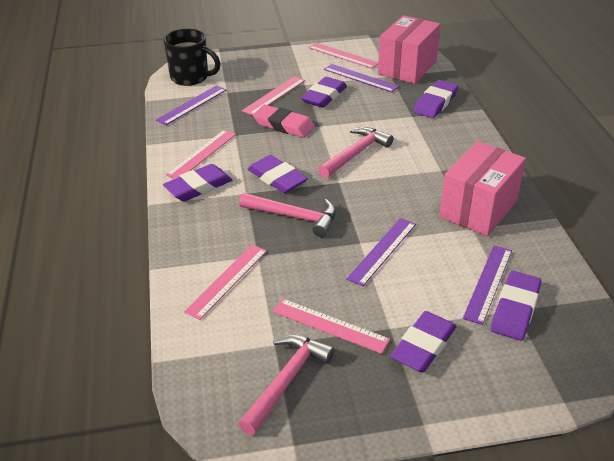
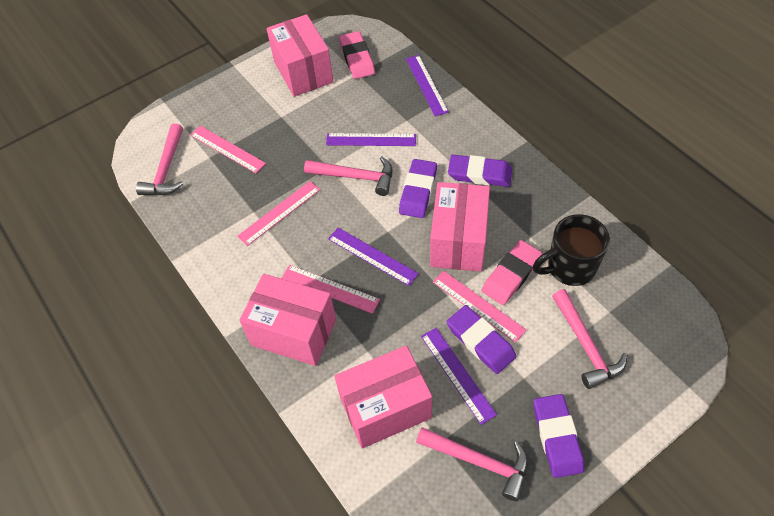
pink box: [378,15,440,84] [439,141,526,237] = 2 -> [239,274,336,366] [267,14,333,97] [335,345,432,448] [430,182,490,272] = 4
pink eraser: [253,105,315,138] = 1 -> [339,31,375,79] [482,240,542,305] = 2
pink hammer: [239,193,336,237] [239,334,335,435] [318,127,393,178] = 3 -> [136,123,183,195] [304,156,392,196] [416,427,528,501] [552,289,627,389] = 4
pink ruler: [166,130,236,179] [184,245,267,320] [242,76,305,116] [272,298,390,354] [308,43,378,69] = 5 -> [190,126,266,173] [237,181,320,246] [281,265,380,314] [433,271,526,343] = 4
purple eraser: [163,164,232,202] [248,155,308,193] [301,77,347,108] [390,311,457,373] [413,80,458,118] [491,271,541,341] = 6 -> [399,159,437,218] [447,305,516,374] [448,155,512,187] [533,394,584,478] = 4

